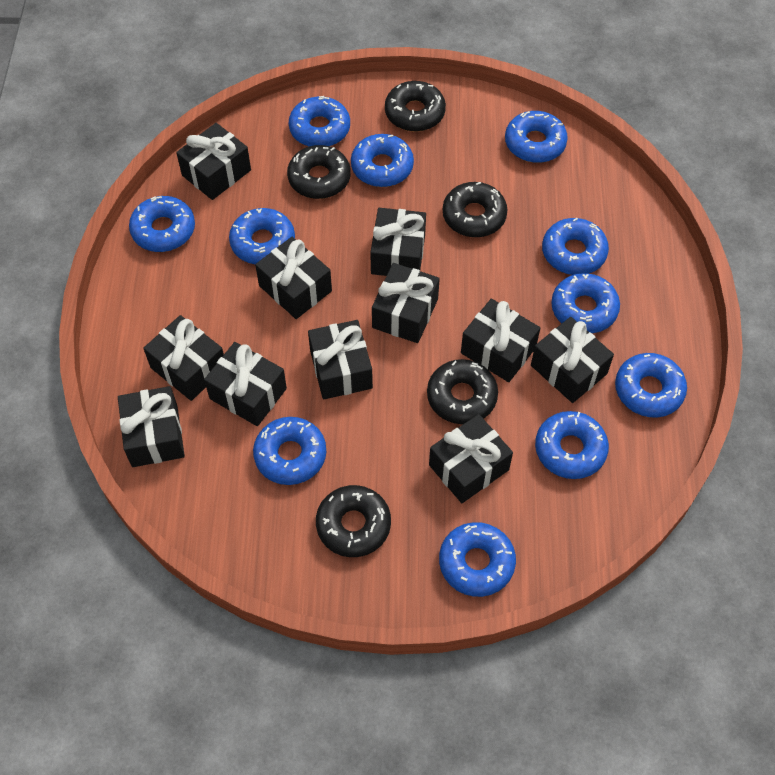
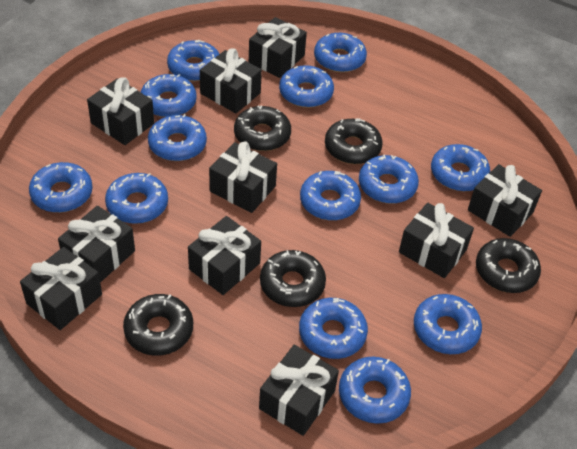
black gift: [118,386,185,467] [143,315,224,401] [176,123,251,200] [204,342,287,426] [255,237,332,319] [308,320,373,399] [370,208,426,276] [372,263,440,343] [429,414,513,503] [461,298,540,382] [531,317,614,403] = 11 -> [20,247,102,330] [58,206,135,283] [87,77,154,145] [188,216,261,295] [200,48,262,113] [209,141,277,213] [249,17,307,78] [259,345,339,436] [399,203,474,278] [468,164,542,237] = 10
blue donut: [129,196,195,252] [229,208,295,264] [253,417,326,485] [289,96,350,146] [351,134,414,187] [439,522,516,597] [505,111,568,163] [535,411,609,479] [542,218,609,275] [551,273,620,333] [615,353,687,417] = 11 -> [29,162,93,213] [105,173,168,224] [141,74,197,117] [148,114,207,161] [167,40,219,81] [279,65,334,108] [299,298,368,359] [300,171,361,221] [314,33,367,72] [339,357,411,424] [359,155,419,204] [414,294,482,354] [431,144,490,191] = 13

